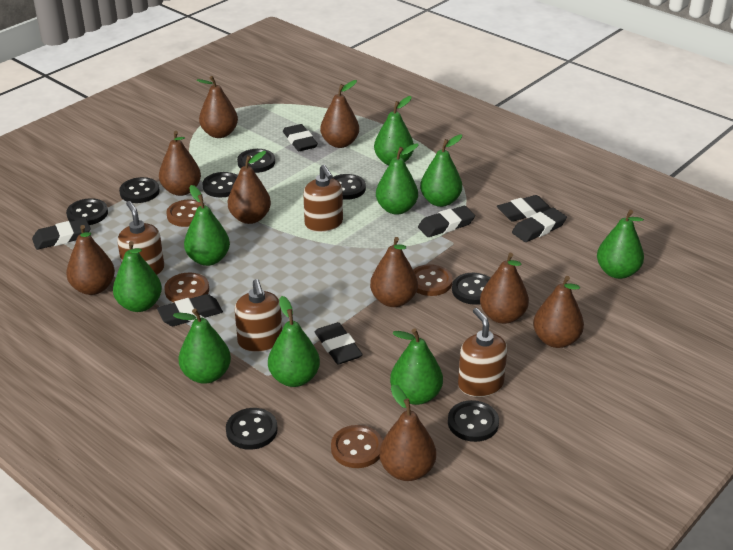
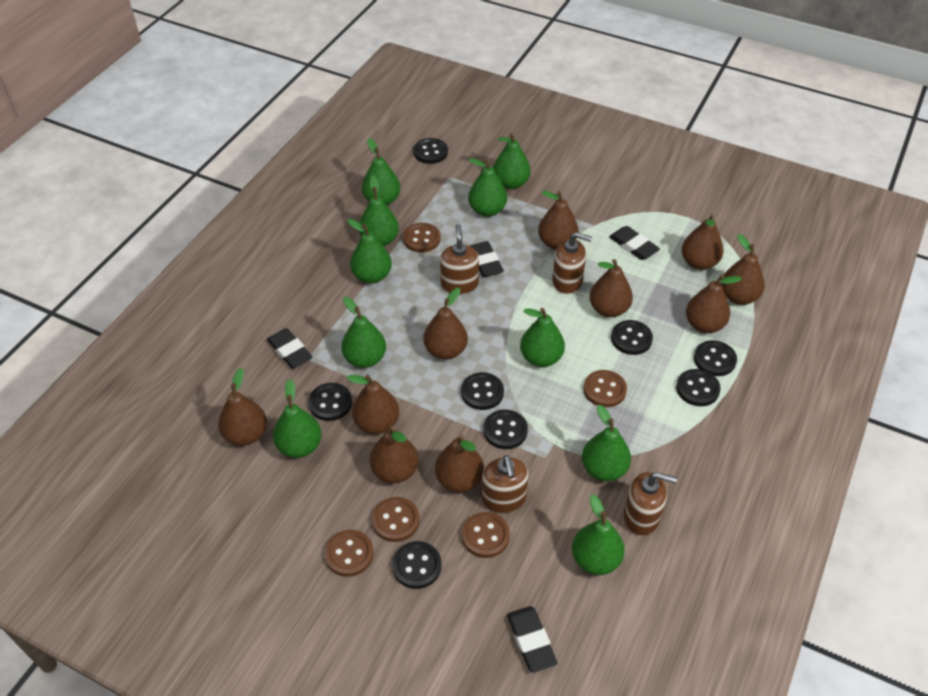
black eraser: [32,218,91,250] [157,294,223,326] [283,124,318,151] [315,322,363,364] [418,206,475,237] [497,195,551,222] [512,208,567,242] = 7 -> [267,328,313,369] [470,241,504,277] [507,606,557,673] [609,226,660,260] = 4
brown button: [164,272,209,303] [166,200,206,227] [331,425,383,468] [413,264,453,296] = 4 -> [324,530,374,577] [372,497,419,542] [403,223,440,252] [462,512,510,558] [583,370,627,407] = 5
brown pear: [66,225,115,295] [159,131,201,196] [196,76,238,138] [228,151,271,224] [320,80,359,148] [370,237,418,307] [379,385,436,481] [480,253,529,324] [533,276,584,348] = 9 -> [218,368,267,446] [347,374,399,434] [370,426,419,483] [423,288,468,360] [435,435,484,492] [538,191,579,250] [590,259,633,317] [682,213,724,270] [686,274,742,333] [721,234,765,305] = 10
green pear: [113,241,162,312] [173,309,231,384] [184,185,230,266] [268,296,320,387] [374,96,414,165] [376,144,419,215] [390,328,443,405] [420,135,462,207] [597,210,644,279] = 9 -> [273,379,322,458] [341,297,386,368] [348,219,392,284] [359,176,399,247] [362,138,400,206] [468,158,507,217] [493,133,531,189] [520,308,565,367] [572,495,625,575] [582,405,631,481] = 10

